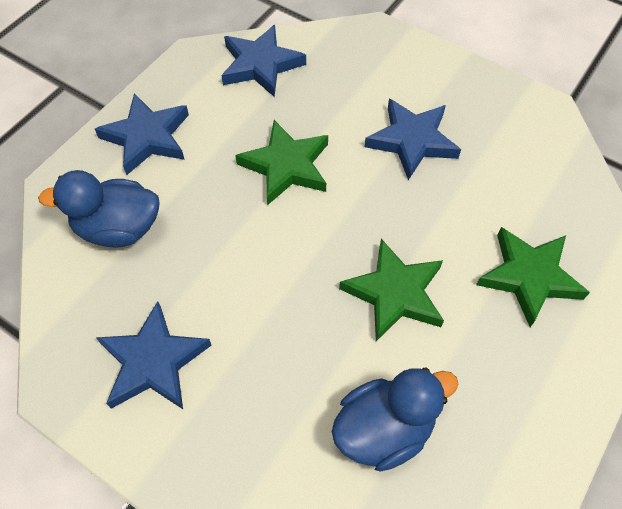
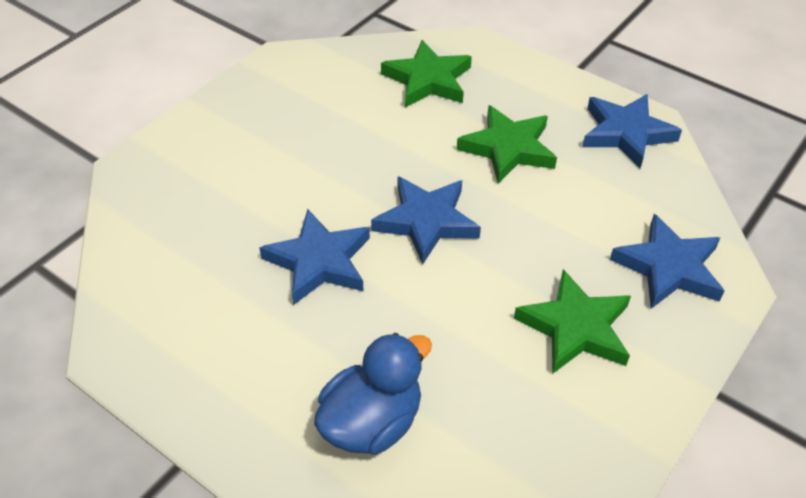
blue duck: [38,170,160,247] [332,368,458,471] = 2 -> [314,333,432,455] = 1

